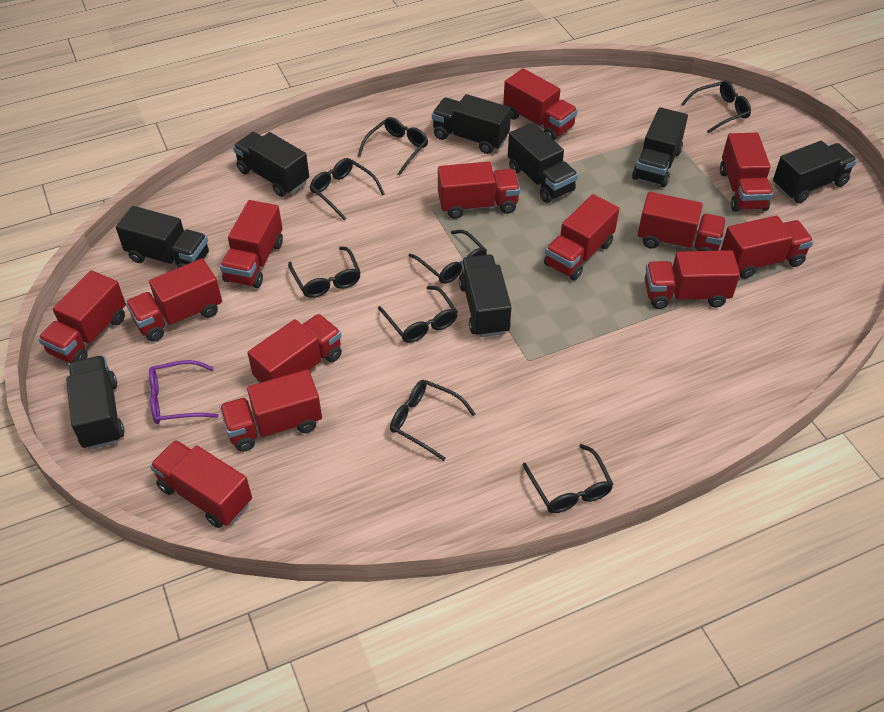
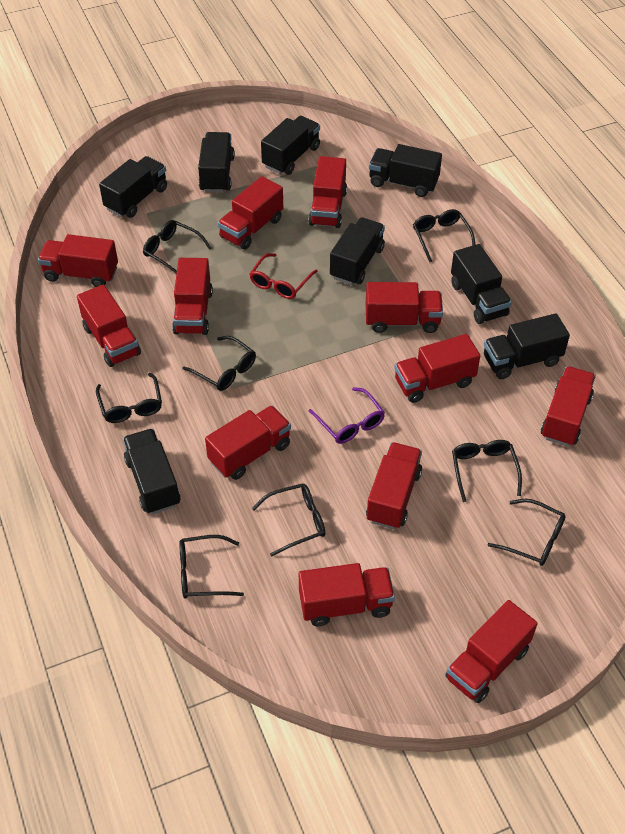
red glasses: none = 0 -> [249,253,318,299] = 1
red truck: [38,270,126,363] [126,258,222,341] [150,440,252,528] [220,200,283,288] [220,369,322,452] [247,314,342,383] [438,161,520,219] [503,69,578,140] [544,194,619,280] [638,192,726,251] [645,250,740,309] [720,133,773,212] [721,216,814,279] = 13 -> [38,234,118,287] [77,284,141,367] [172,258,213,335] [205,405,291,480] [218,176,283,250] [299,563,395,626] [308,156,347,228] [366,282,443,333] [366,442,422,529] [394,334,480,403] [445,600,538,703] [541,366,596,446] = 12

